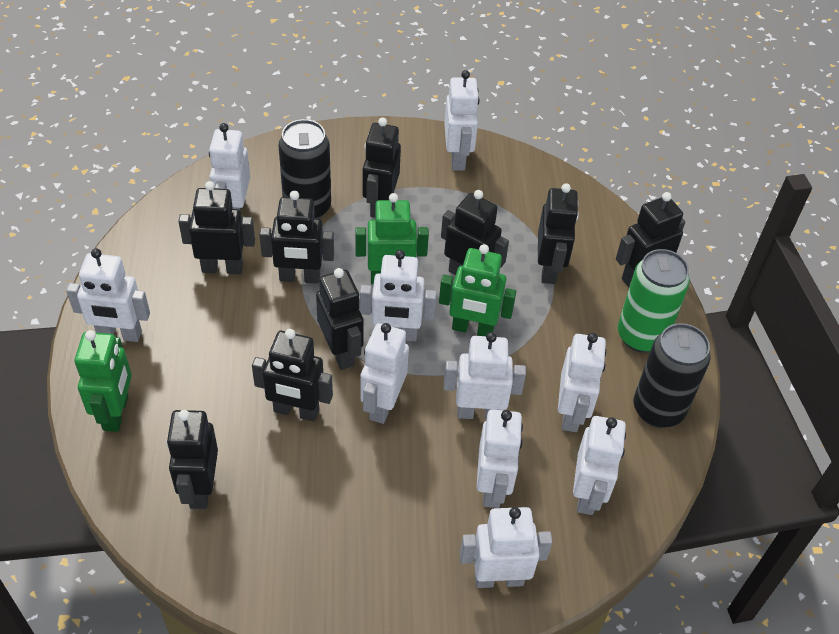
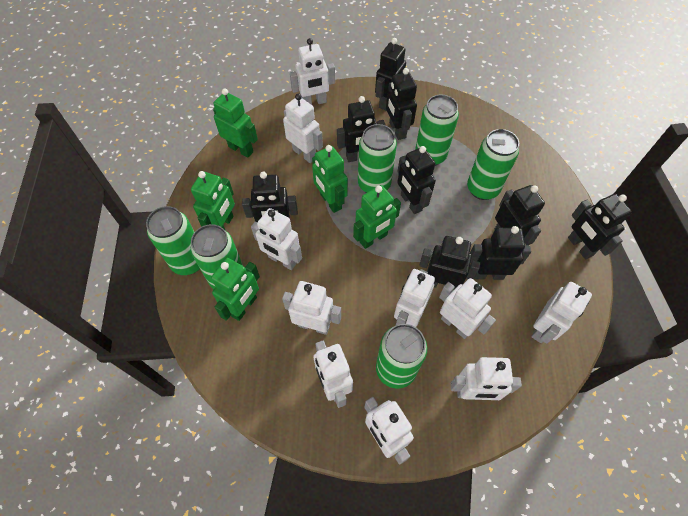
black can: [278,119,331,219] [634,323,710,428] = 2 -> none = 0
green can: [618,249,690,353] = 1 -> [146,206,200,275] [191,224,243,290] [358,124,397,193] [376,324,427,389] [415,95,459,166] [467,129,519,200] = 6
green robot: [74,330,132,432] [355,193,429,285] [439,244,516,336] = 3 -> [191,171,235,230] [211,258,260,321] [213,89,258,158] [312,145,348,213] [353,185,401,249] = 5

